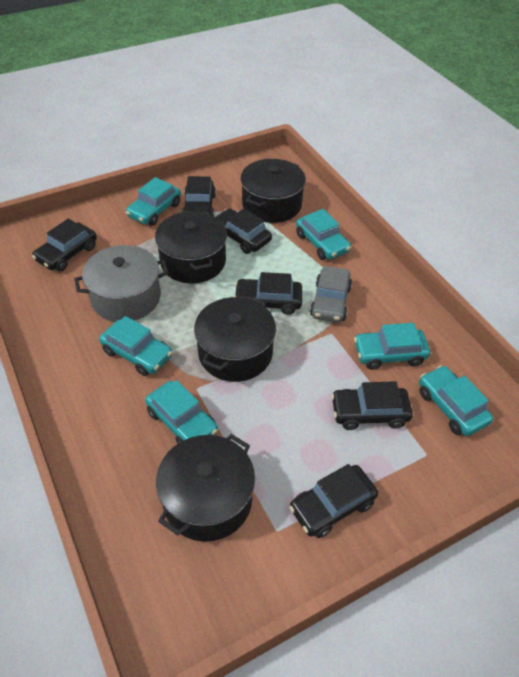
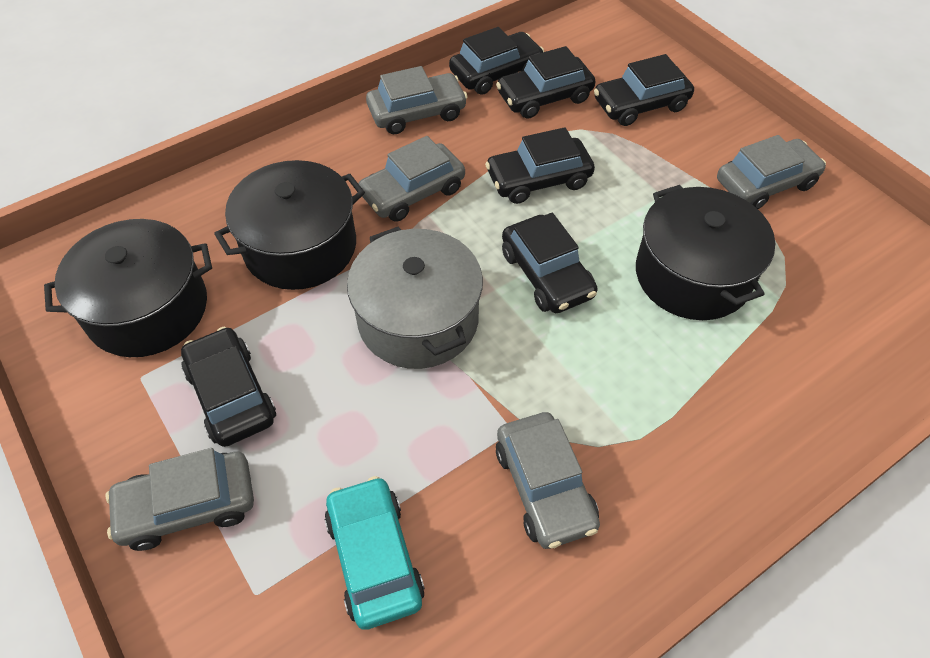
black pot: [155,211,227,283] [156,434,255,542] [194,297,276,382] [241,159,306,223] = 4 -> [44,219,212,357] [214,160,365,290] [636,185,775,320] = 3
grey car: [310,266,352,322] = 1 -> [105,448,254,551] [359,136,465,222] [366,66,467,134] [496,412,600,549] [717,135,826,209] = 5
turquoise car: [99,316,172,376] [126,177,181,226] [145,380,218,444] [296,209,351,260] [354,323,430,370] [419,366,493,436] = 6 -> [324,476,425,630] = 1

